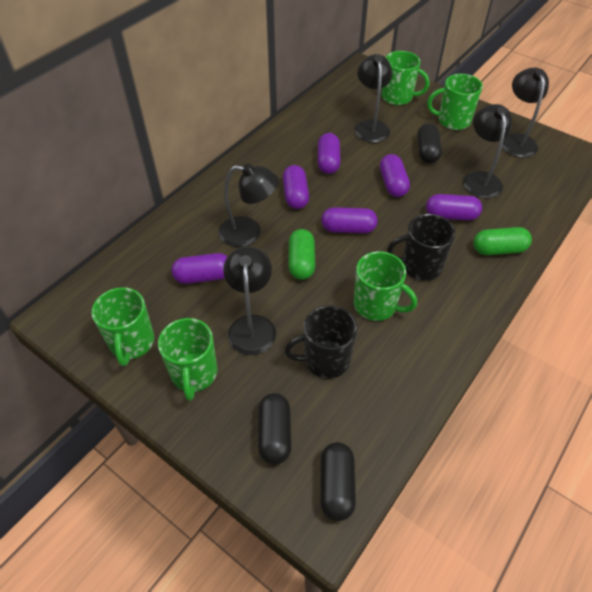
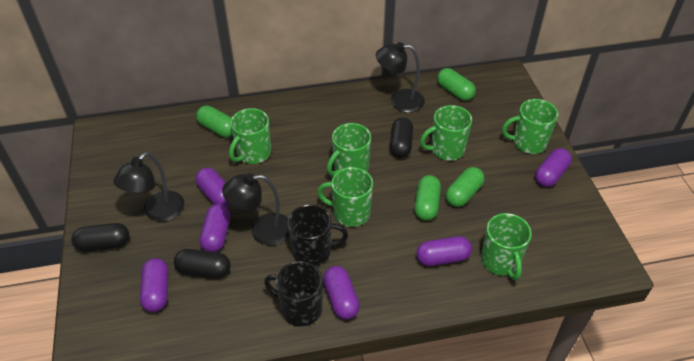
black lamp: [219,164,279,247] [223,246,276,355] [354,54,392,143] [463,104,512,198] [502,67,549,158] = 5 -> [114,152,184,222] [222,173,289,246] [376,42,425,113] = 3
green capsule: [289,229,315,280] [473,227,532,255] = 2 -> [196,105,233,138] [414,175,441,221] [437,68,476,101] [446,167,485,207] = 4
green mug: [92,287,154,366] [158,318,218,401] [354,251,417,321] [382,51,429,105] [427,74,483,130] = 5 -> [229,108,271,164] [317,167,373,227] [327,123,371,176] [420,105,472,161] [481,213,532,280] [502,99,558,154] = 6

